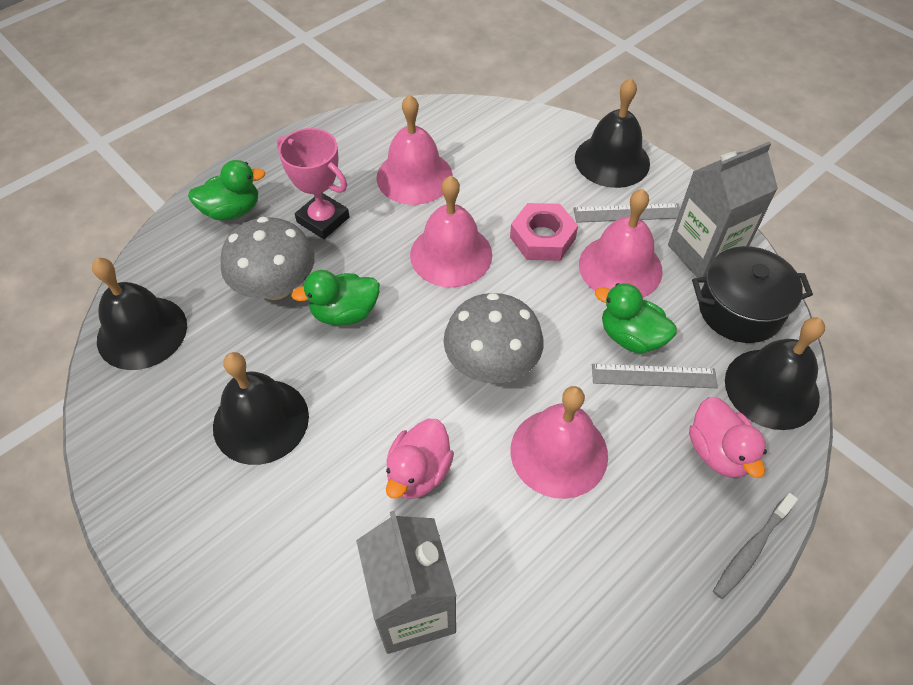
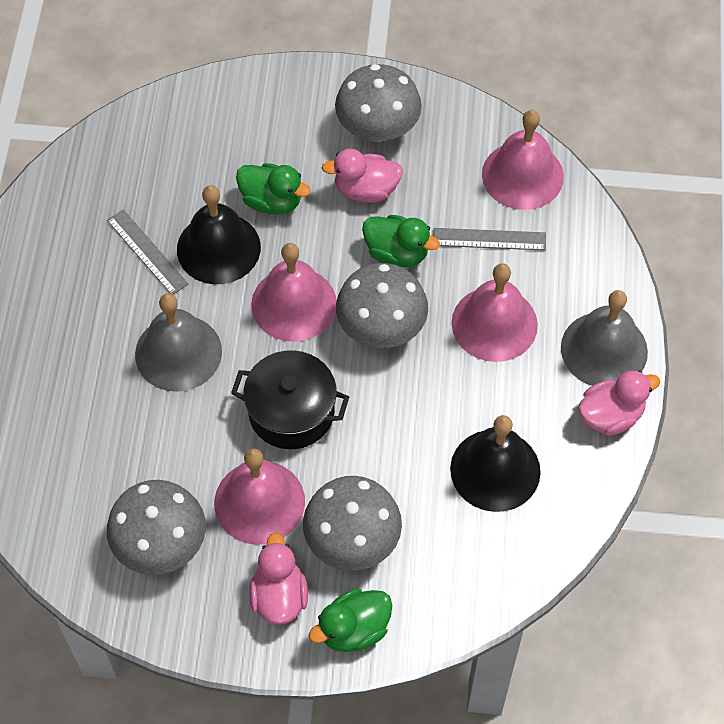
black bell: [92,258,187,370] [213,352,309,465] [575,78,650,188] [725,318,825,430] = 4 -> [177,185,261,284] [450,415,541,512] = 2
grey bell: none = 0 -> [135,293,222,392] [561,290,648,386] = 2
grey carton: [356,511,457,654] [668,142,778,278] = 2 -> none = 0
grey mushroom: [220,217,315,300] [443,293,544,384] = 2 -> [107,480,206,575] [303,476,402,571] [335,64,422,142] [336,263,428,348] = 4
grey toothbrush: [713,493,798,599] = 1 -> none = 0
pink duck: [386,419,454,499] [689,397,767,478] = 2 -> [249,533,308,625] [322,149,403,203] [578,370,660,436] = 3
pink nut: [510,203,578,261] = 1 -> none = 0
pink trophy: [277,128,349,239] = 1 -> none = 0

